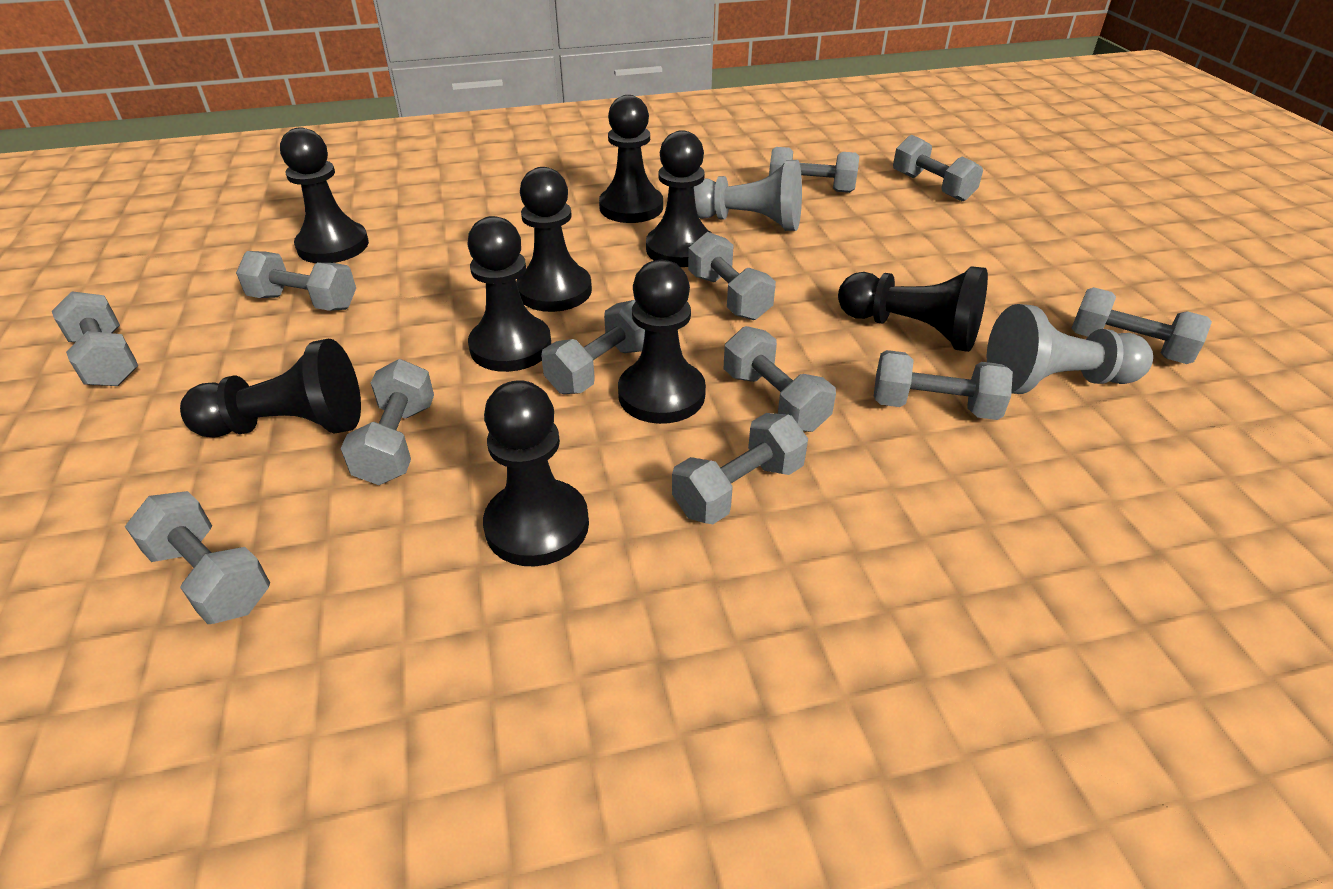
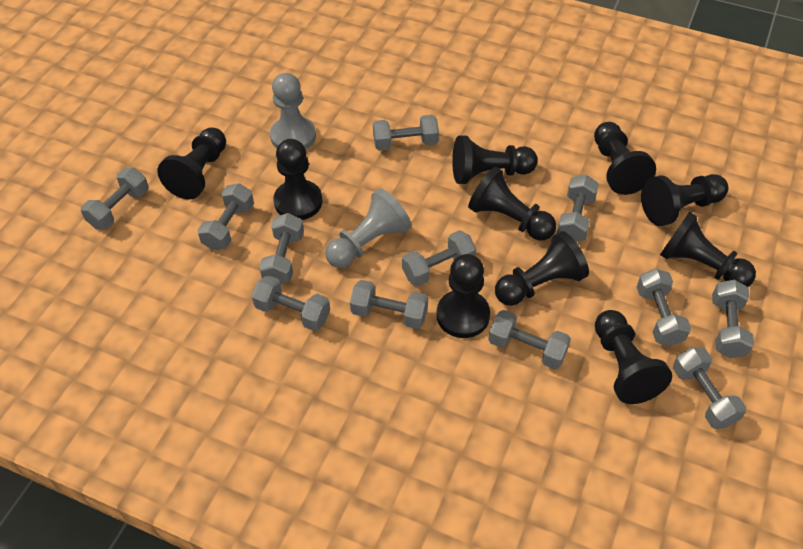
black pawn: [180,339,361,438] [280,127,369,263] [468,216,552,372] [483,380,589,566] [516,167,592,312] [599,95,663,223] [618,260,706,424] [646,130,711,267] [838,266,988,352] = 9 -> [157,127,226,200] [273,139,322,220] [437,254,490,338] [452,135,538,184] [468,167,556,241] [495,231,589,306] [594,122,656,195] [595,310,672,404] [641,174,728,226] [660,212,756,287] = 10

